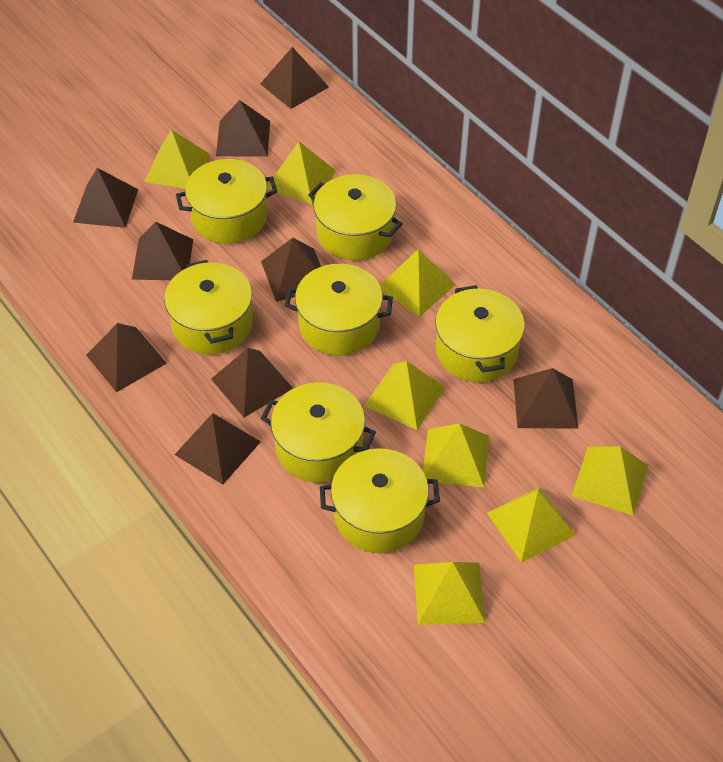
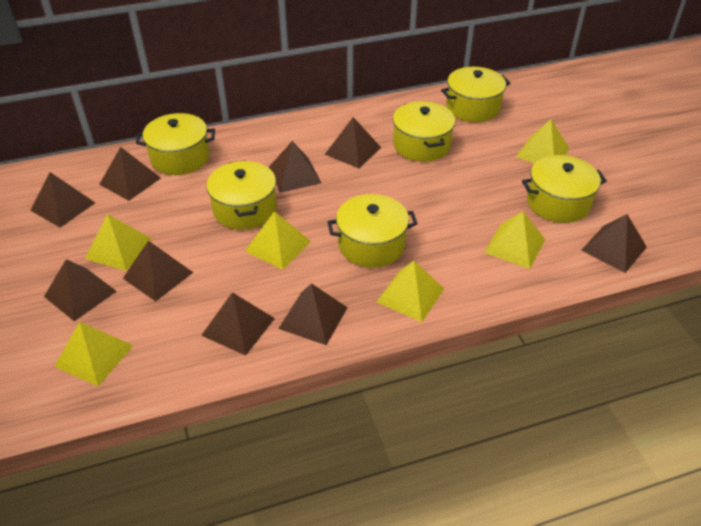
yellow pot: [164,260,253,354] [176,159,277,244] [261,382,376,483] [285,264,393,355] [308,174,403,260] [320,448,440,553] [435,285,525,382] = 7 -> [136,113,215,175] [207,160,277,230] [327,194,418,268] [393,101,455,162] [441,67,511,122] [522,155,607,223] = 6
yellow pyramid: [144,130,210,189] [267,142,336,205] [364,361,445,430] [380,249,456,317] [414,562,485,625] [423,423,489,488] [487,487,575,563] [572,447,648,516] = 8 -> [54,322,134,386] [85,214,152,271] [245,211,311,270] [377,261,444,322] [484,211,545,269] [516,119,570,163] = 6

